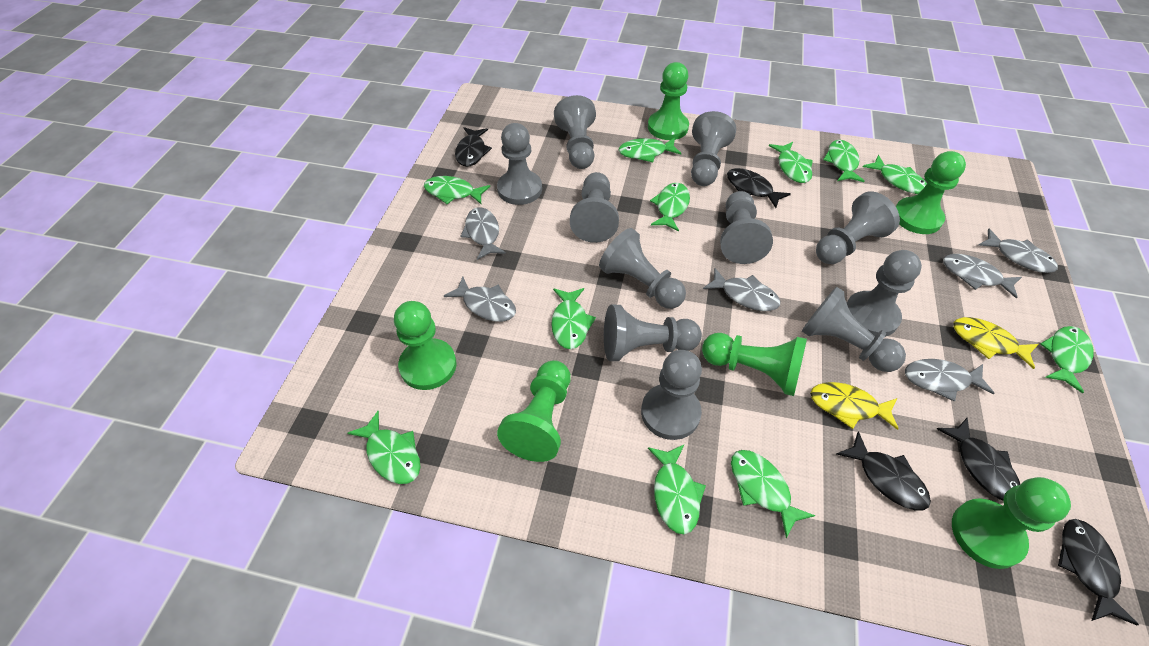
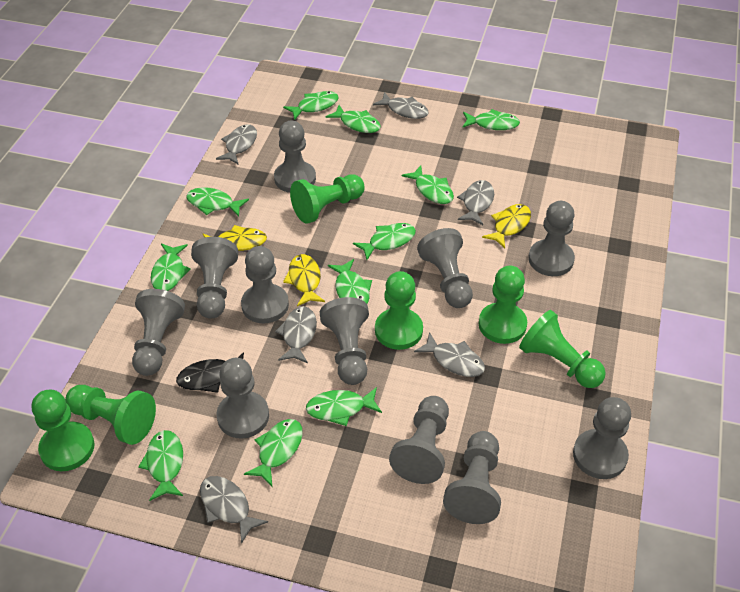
black fish: [455,127,492,167] [727,168,791,208] [837,431,931,511] [937,418,1020,501] [1058,519,1139,625] = 5 -> [176,352,244,393] = 1
yellow fish: [810,382,899,430] [953,317,1039,369] = 2 -> [202,225,267,251] [283,254,325,306] [482,204,531,249] = 3

